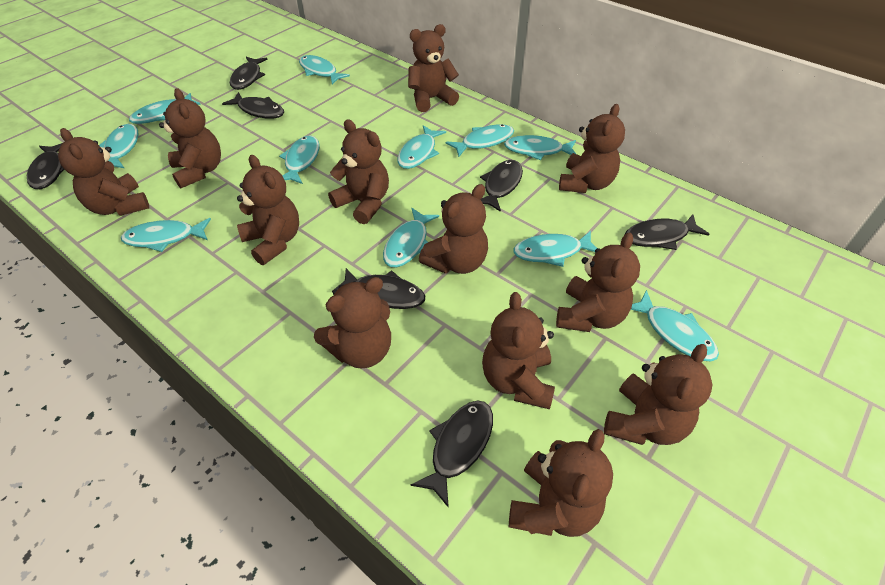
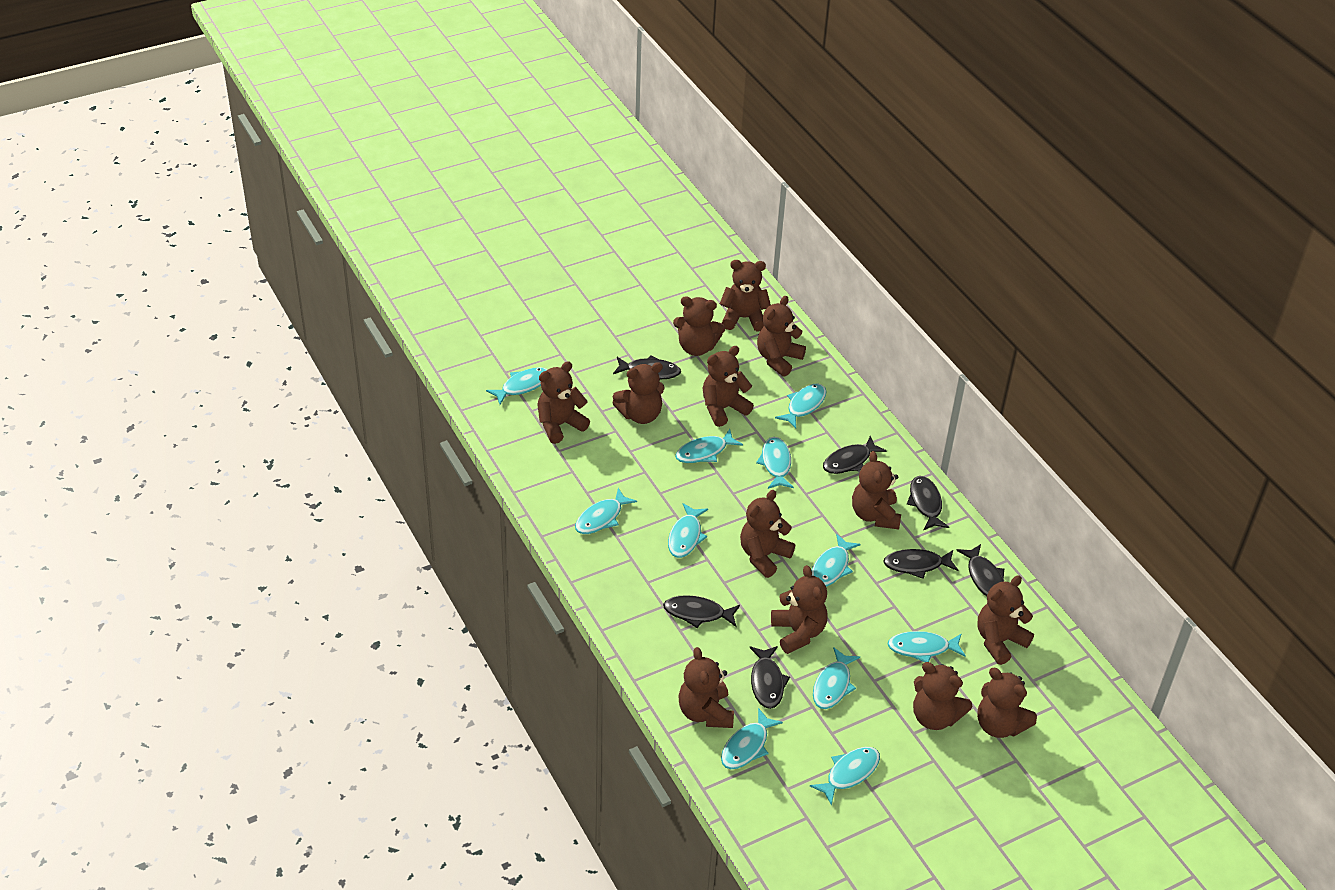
brown teddy bear: [58,128,149,216] [159,88,221,188] [237,155,299,265] [314,277,391,369] [328,119,389,224] [408,24,459,112] [419,184,488,274] [482,292,555,409] [509,429,613,537] [556,232,640,332] [559,104,625,193] [604,344,712,445] = 12 -> [537,361,590,444] [612,362,665,424] [673,296,725,356] [678,647,734,728] [703,346,754,427] [720,260,771,332] [740,490,795,578] [757,296,806,377] [771,565,828,654] [852,451,901,529] [913,662,972,730] [977,575,1034,665] [977,668,1037,738] = 13

